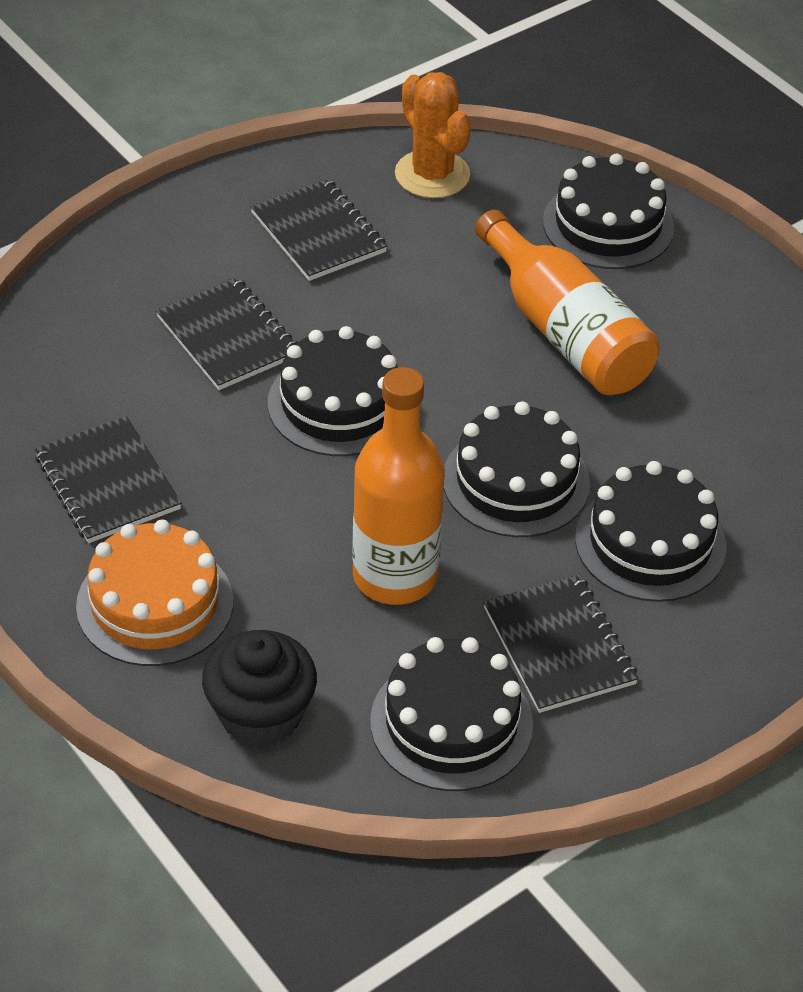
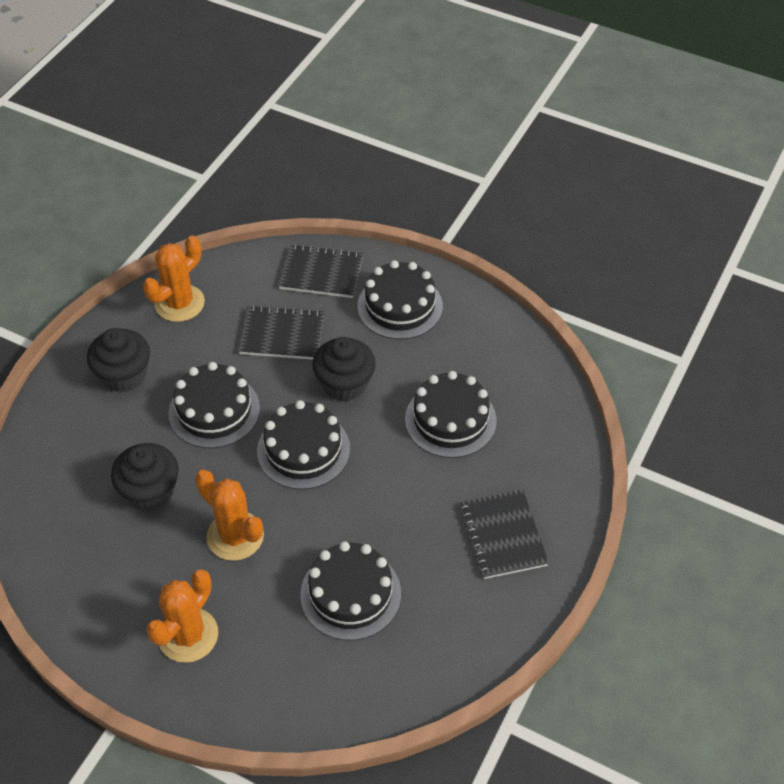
black cupcake: [202,630,317,747] = 1 -> [87,328,150,392] [111,443,179,511] [312,337,376,402] = 3
black notebook: [35,416,182,543] [156,277,298,390] [250,178,387,281] [483,574,639,713] = 4 -> [238,305,324,360] [278,244,363,298] [460,489,549,579] = 3
orange bottle: [352,367,445,605] [475,210,660,395] = 2 -> none = 0
orange cactus: [395,72,471,198] = 1 -> [143,235,205,322] [146,570,218,663] [195,470,264,561] = 3
orange cake: [76,520,233,666] = 1 -> none = 0

